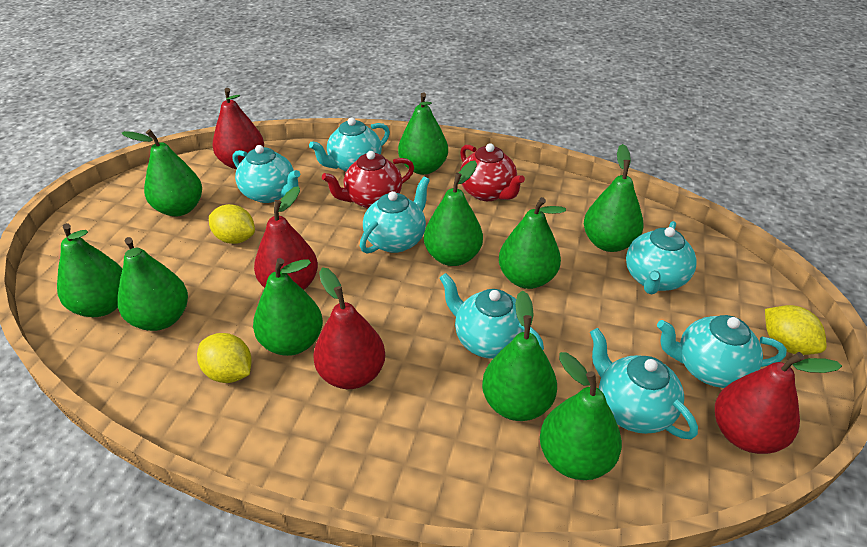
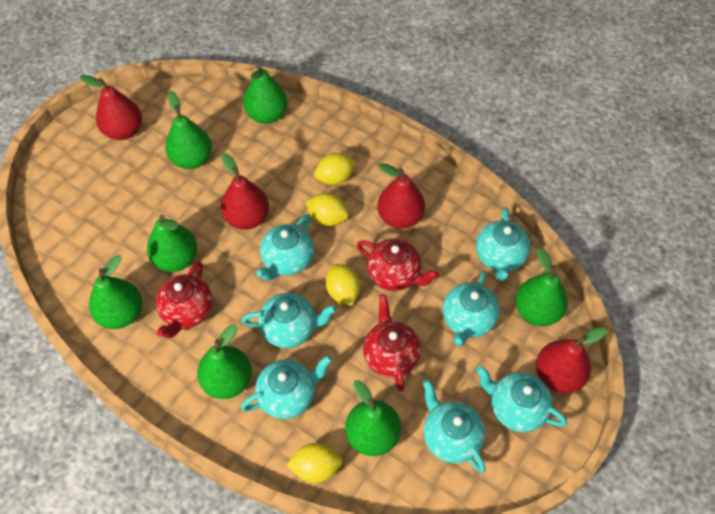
green pear: [57,223,123,317] [117,237,188,331] [121,129,202,216] [253,258,323,356] [398,92,448,175] [424,160,483,266] [482,291,557,421] [499,197,566,289] [540,352,622,480] [584,144,643,252] = 10 -> [89,255,142,329] [147,214,197,272] [165,91,212,169] [197,324,252,399] [243,64,288,124] [345,380,401,456] [515,248,568,326] = 7
red teapot: [322,151,414,209] [460,143,525,201] = 2 -> [155,261,213,338] [357,239,439,291] [363,294,421,391] = 3
yellow lemon: [197,333,252,383] [209,204,255,244] [765,305,827,355] = 3 -> [287,443,343,483] [305,193,349,226] [314,153,356,185] [326,264,360,306] = 4

